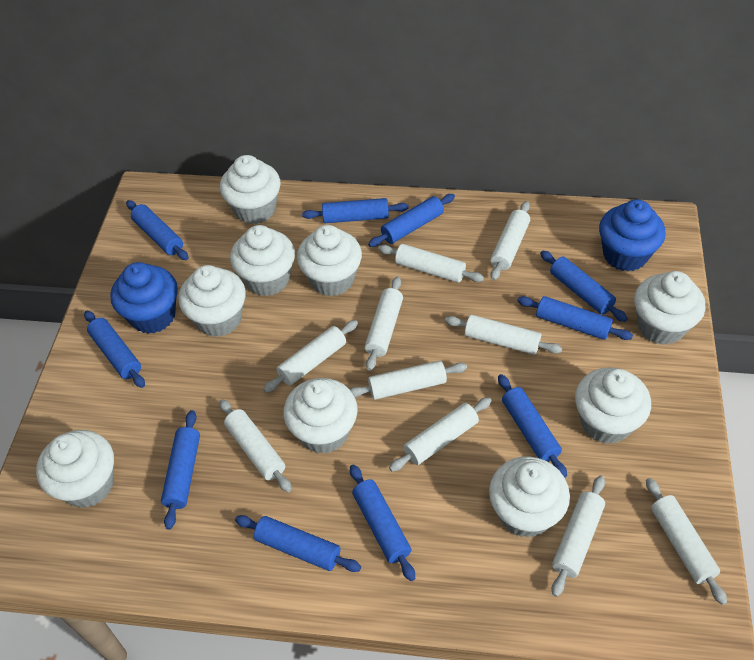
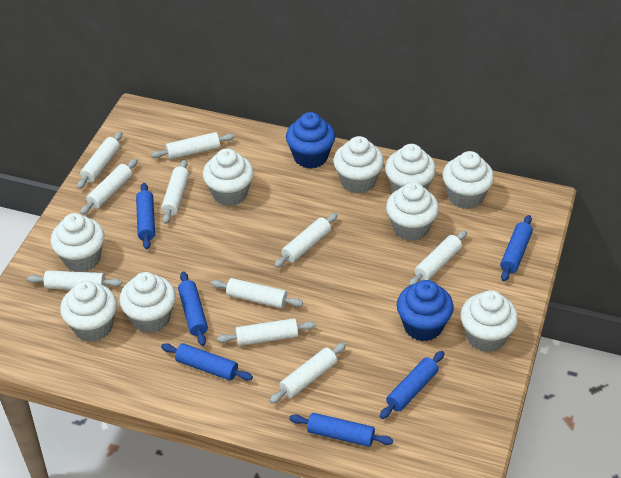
blue rolling pin: [84,310,145,388] [126,200,189,260] [161,410,200,530] [235,515,361,572] [302,198,409,223] [350,464,415,581] [368,194,455,247] [498,374,567,478] [517,296,633,340] [540,250,628,322] = 10 -> [136,183,155,249] [161,343,253,381] [178,271,208,346] [289,413,393,447] [380,351,444,419] [500,215,533,281] = 6

